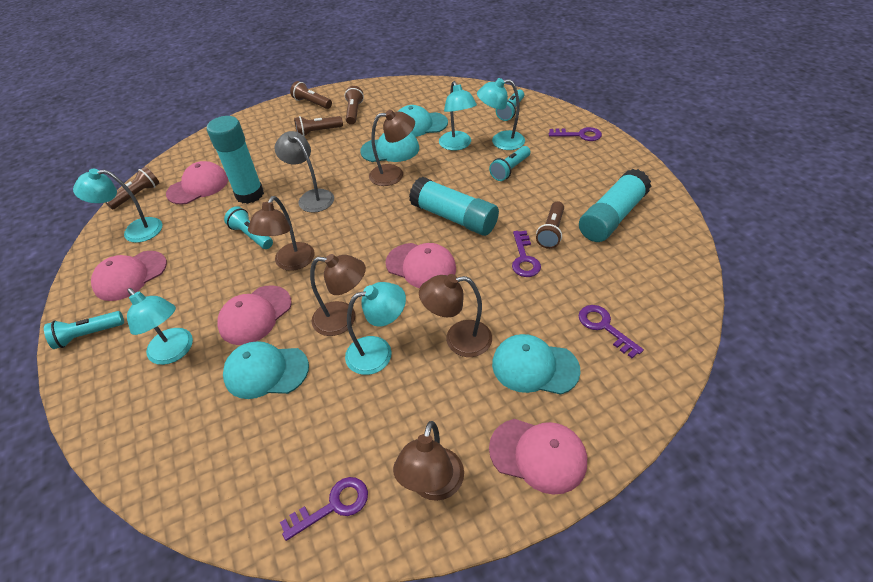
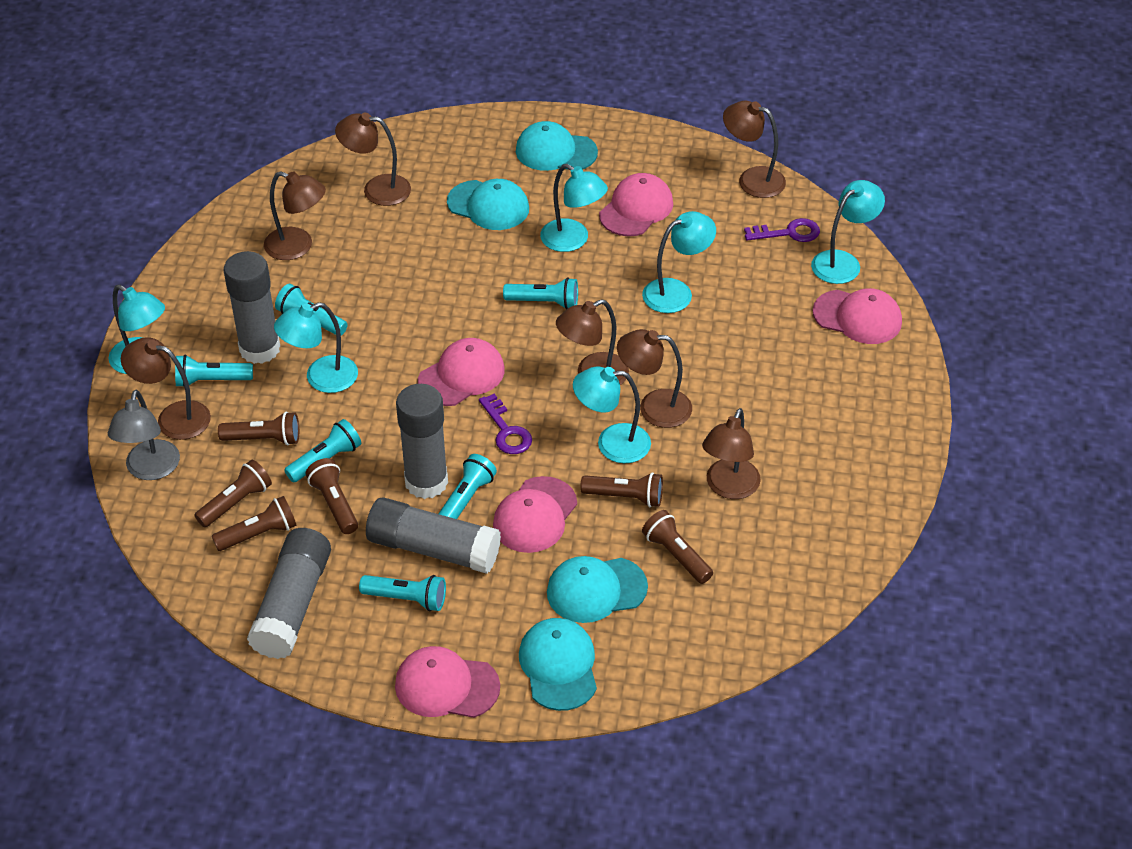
brown flashlight: [105,167,159,210] [290,81,332,109] [294,116,343,136] [345,86,364,125] [536,201,564,249] = 5 -> [194,460,272,527] [212,496,297,551] [218,412,299,446] [306,458,358,534] [580,472,663,507] [642,510,713,584] = 6
brown lamp: [248,196,314,271] [310,254,366,336] [369,110,415,186] [393,421,464,501] [419,274,492,357] = 5 -> [121,337,211,440] [264,171,326,260] [335,112,411,206] [556,299,629,385] [617,329,692,428] [702,408,761,499] [723,101,786,198] = 7
grey glue stick: none = 0 -> [224,251,280,364] [247,528,331,659] [366,497,501,574] [396,384,448,499] = 4
purple key: [280,477,368,541] [512,231,541,277] [549,127,602,141] [578,305,644,358] = 4 -> [479,394,532,454] [744,218,820,242] = 2
turquoise flashlight: [44,311,124,349] [224,206,273,249] [489,146,531,181] [496,90,524,121] = 4 -> [175,355,253,388] [275,284,348,336] [284,419,361,483] [359,575,446,611] [438,454,497,519] [503,277,578,309] = 6
turquoise glue stick: [207,116,264,204] [409,177,499,236] [579,169,651,242] = 3 -> none = 0
turquoise lamp: [73,169,162,243] [127,288,193,365] [345,282,406,375] [439,81,477,151] [477,78,525,150] = 5 -> [108,285,165,374] [274,302,358,393] [540,164,608,252] [573,366,651,463] [642,211,716,313] [811,180,885,284] = 6

